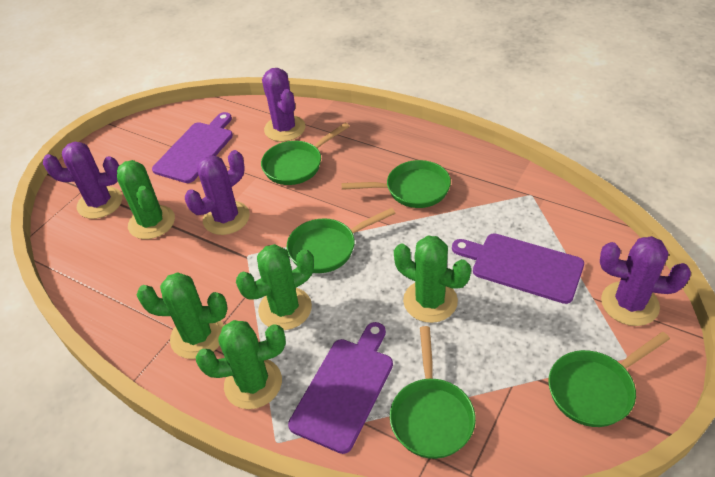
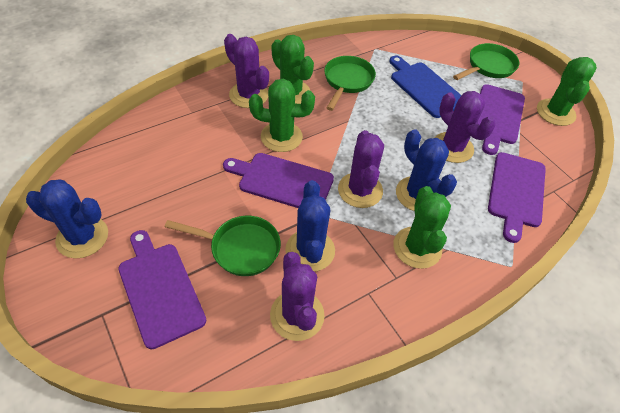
blue cactus: none = 0 -> [26,179,108,258] [285,180,335,272] [396,129,457,211] = 3
blue cutting board: none = 0 -> [390,56,462,118] = 1
green cactus: [117,160,175,239] [136,272,228,359] [196,320,286,409] [236,244,314,330] [394,236,471,323] = 5 -> [249,79,315,152] [271,35,314,104] [393,186,451,269] [537,57,597,126] = 4
green pan: [261,123,350,185] [286,208,395,273] [341,160,451,208] [390,326,476,459] [548,332,670,427] = 5 -> [165,216,281,276] [324,56,376,111] [453,43,519,80] = 3
purple cutting board: [152,112,233,183] [288,322,393,454] [452,233,584,304] = 3 -> [118,230,206,349] [223,153,334,208] [477,84,525,155] [488,152,546,243] = 4

